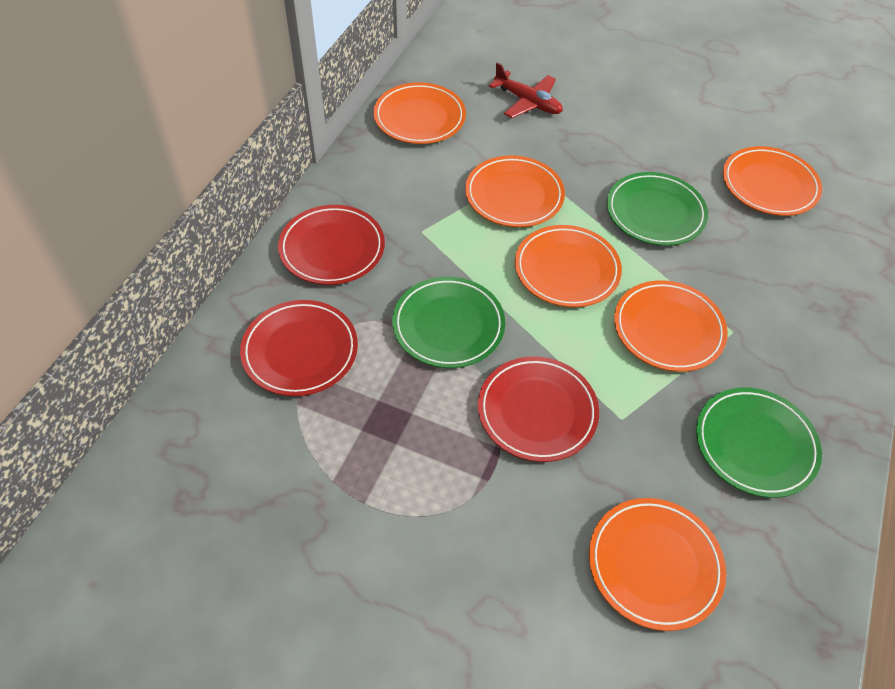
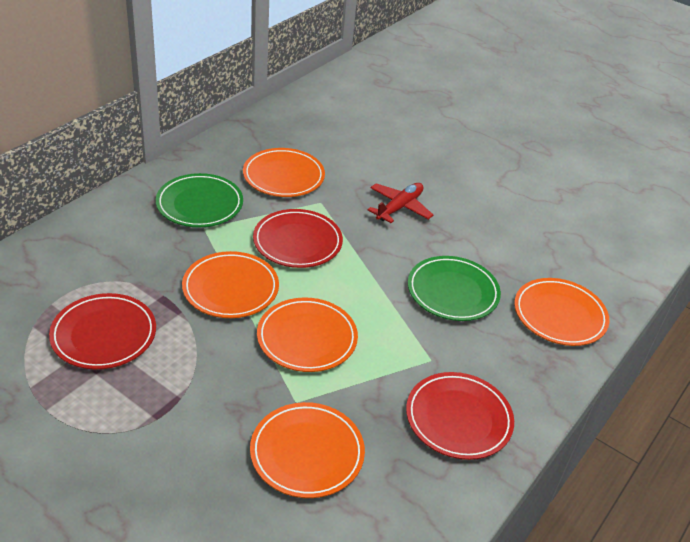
green plate: [392,277,505,368] [607,172,708,246] [696,387,822,498] = 3 -> [156,173,243,227] [408,256,501,321] = 2
orange plate: [373,82,466,144] [465,155,565,227] [515,225,622,307] [589,498,726,631] [614,280,728,372] [723,146,822,216] = 6 -> [182,251,279,318] [243,148,325,197] [250,402,365,498] [257,297,358,372] [514,278,609,346] = 5

